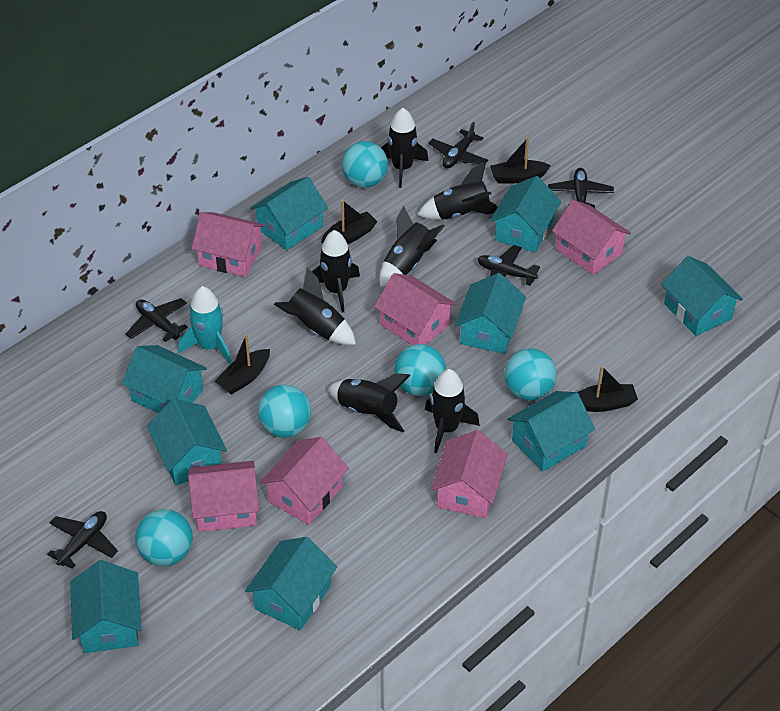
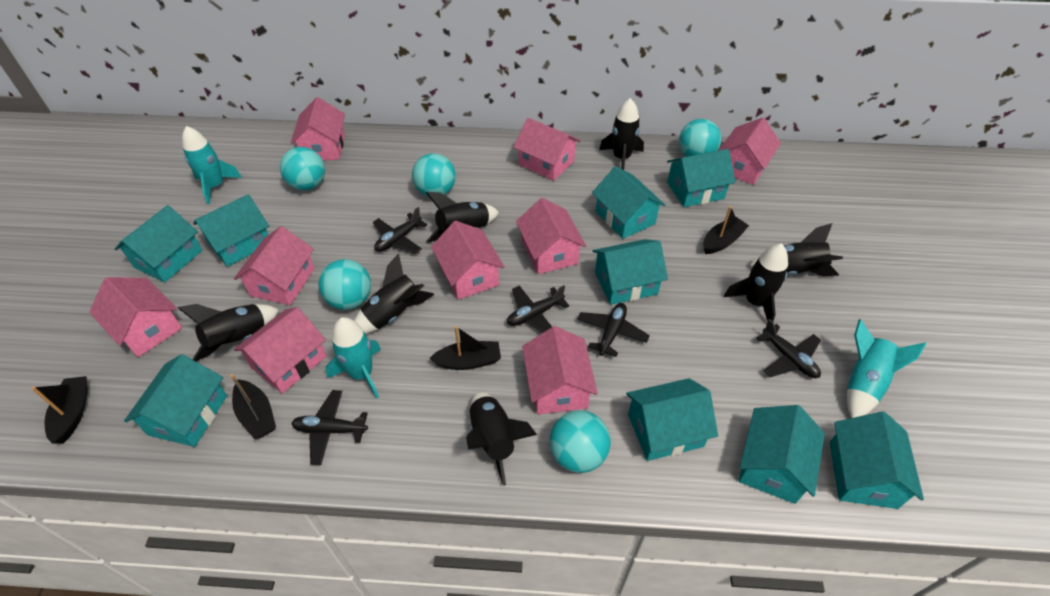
pink house: [188,461,259,532] [192,212,265,277] [260,437,349,525] [374,273,456,345] [431,430,508,518] [552,200,631,275] = 6 -> [89,277,182,357] [234,226,315,305] [234,307,326,394] [290,97,345,160] [431,221,505,300] [514,118,580,181] [516,198,586,274] [522,326,598,414] [719,118,781,185] = 9
turquoise rocket: [178,286,232,364] = 1 -> [182,126,242,204] [326,317,381,399] [847,319,926,418] = 3

